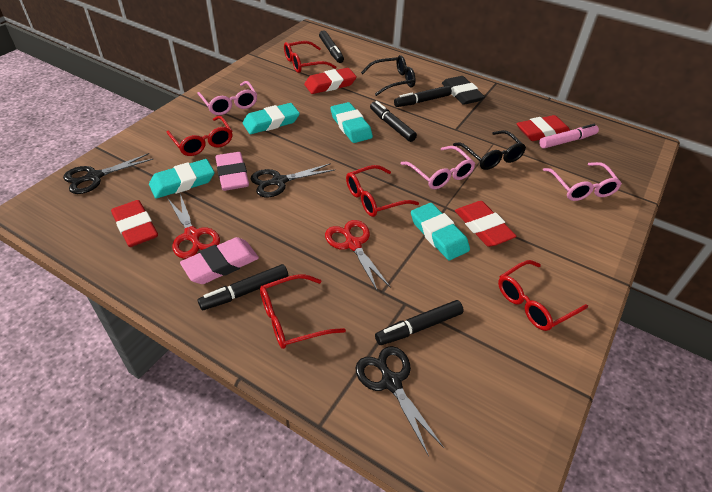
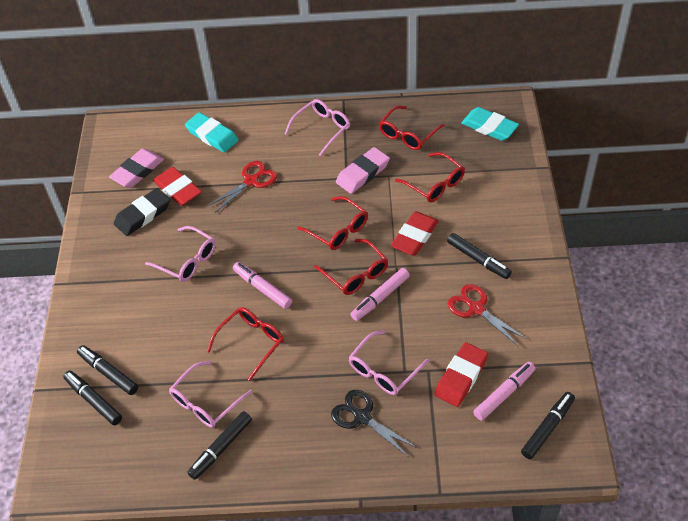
black glasses: [361,55,416,96] [453,130,526,170] = 2 -> none = 0
black scissors: [63,153,153,194] [251,163,334,197] [356,346,444,456] = 3 -> [331,390,417,457] = 1
pink glasses: [197,81,257,115] [401,146,475,189] [543,162,622,201] = 3 -> [145,226,216,282] [169,361,252,428] [285,99,350,156] [349,330,429,395] = 4
pink marker: [539,124,599,148] = 1 -> [233,262,292,309] [350,268,410,321] [473,362,535,421] = 3
red eraser: [111,200,158,247] [304,68,357,94] [455,201,517,247] [517,115,570,141] = 4 -> [153,167,202,206] [391,211,439,256] [434,342,488,407] = 3
turquoise eraser: [149,159,215,199] [242,103,300,134] [330,102,373,143] [411,203,470,260] = 4 -> [185,112,238,153] [461,107,519,141] = 2

